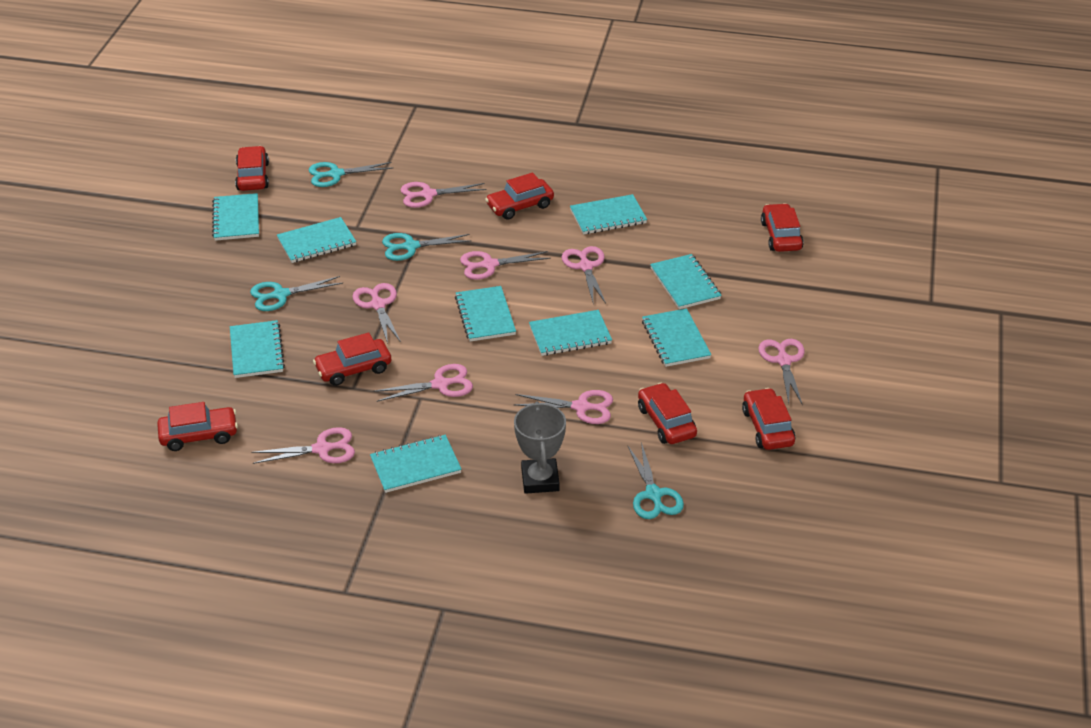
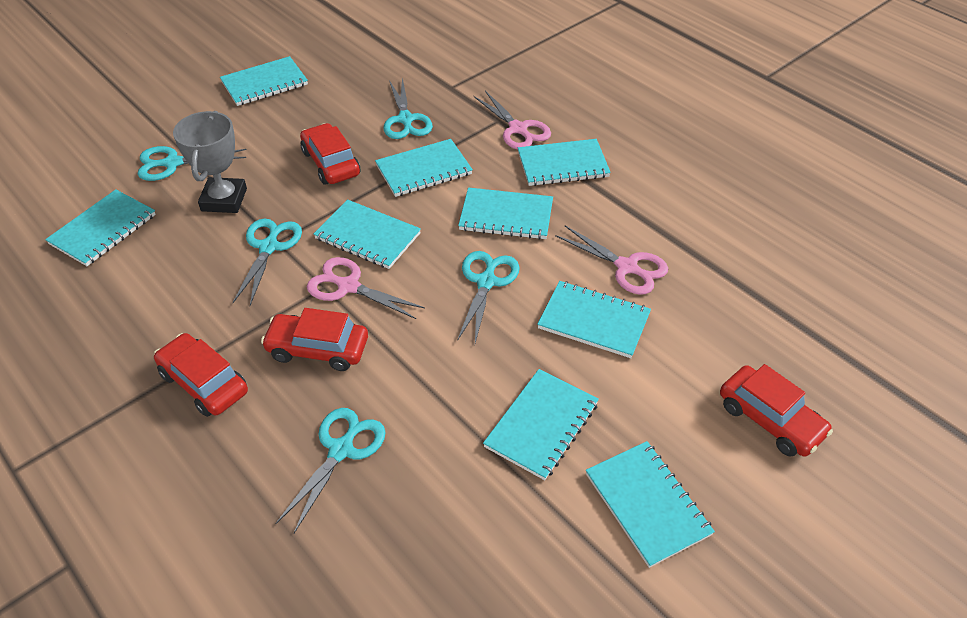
pink scissors: [251,427,355,464] [352,283,401,344] [374,364,473,402] [400,182,486,208] [460,251,551,280] [513,390,613,424] [562,246,606,304] [758,339,805,405] = 8 -> [307,257,425,319] [474,91,551,149] [555,226,668,295] = 3
red car: [157,402,238,451] [235,146,269,191] [313,332,391,386] [485,173,554,220] [638,383,697,444] [742,388,795,450] [761,203,804,252] = 7 -> [154,333,248,417] [261,308,368,371] [300,123,360,185] [720,364,833,457] = 4
turquoise scissors: [250,276,343,311] [309,162,393,187] [382,233,472,261] [628,442,684,519] = 4 -> [138,146,247,181] [233,219,302,306] [275,408,386,533] [383,77,433,139] [457,251,520,343] = 5

